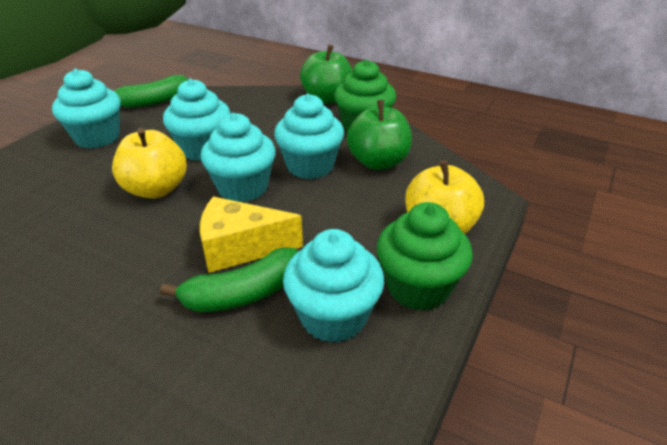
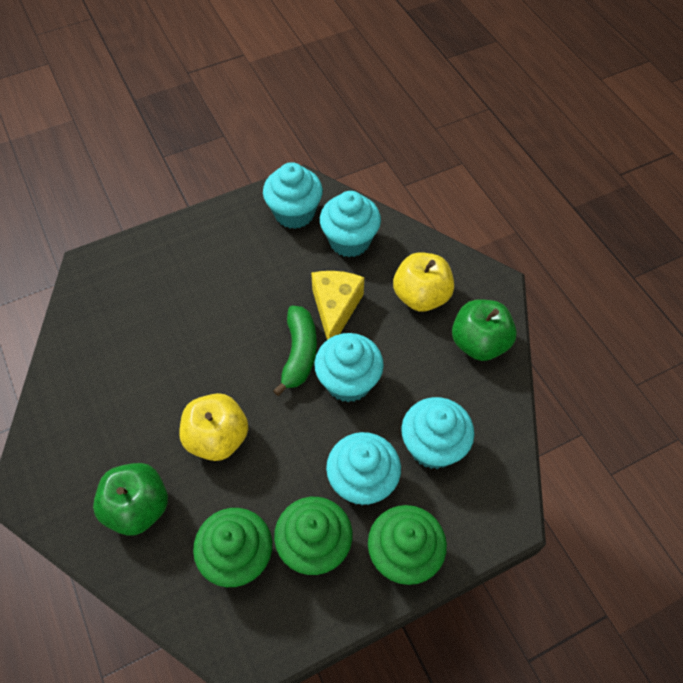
green banana: [114,75,188,108] [160,248,298,312] = 2 -> [273,306,317,396] = 1
green cupcake: [334,59,396,132] [377,202,473,311] = 2 -> [193,508,272,587] [274,497,352,575] [368,505,447,585] = 3

